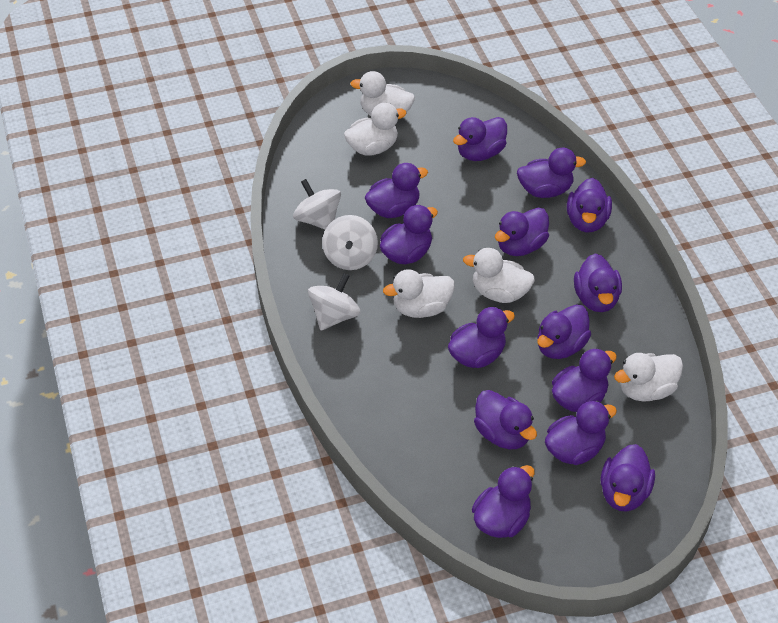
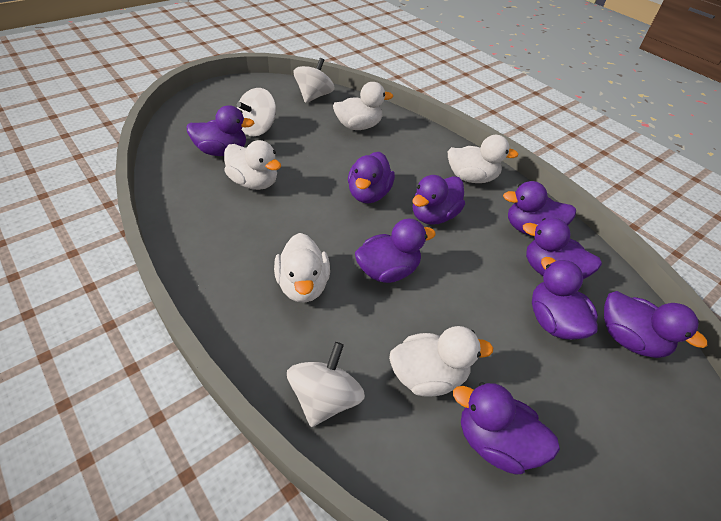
purple duck: [365,163,428,218] [380,205,438,264] [448,307,515,368] [453,117,507,161] [472,465,535,538] [474,390,537,449] [495,208,549,256] [517,148,586,198] [537,304,591,359] [545,401,617,465] [552,348,617,412] [567,178,612,232] [574,253,622,312] [601,444,655,512] = 14 -> [186,105,254,156] [348,152,395,203] [355,218,436,283] [413,175,465,225] [453,382,560,475] [503,181,576,236] [523,218,602,280] [532,257,598,340] [604,291,707,358] = 9

